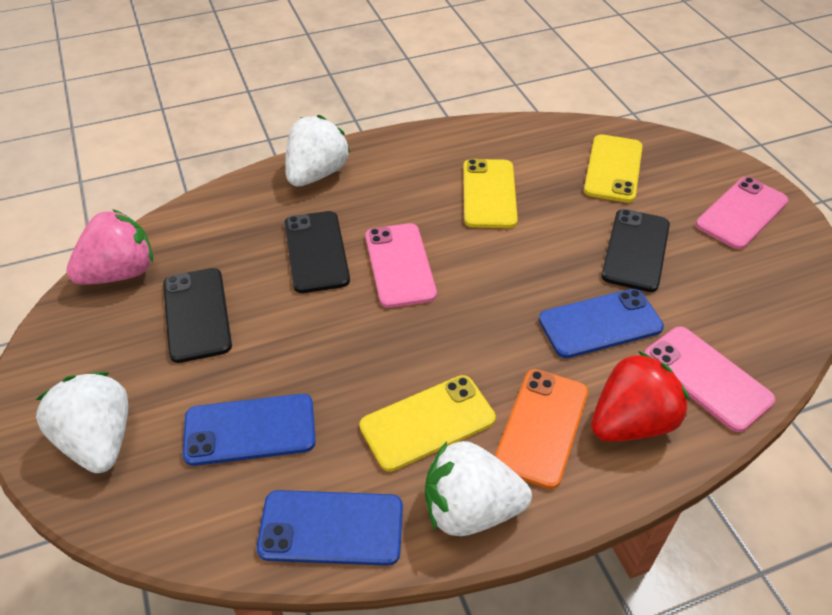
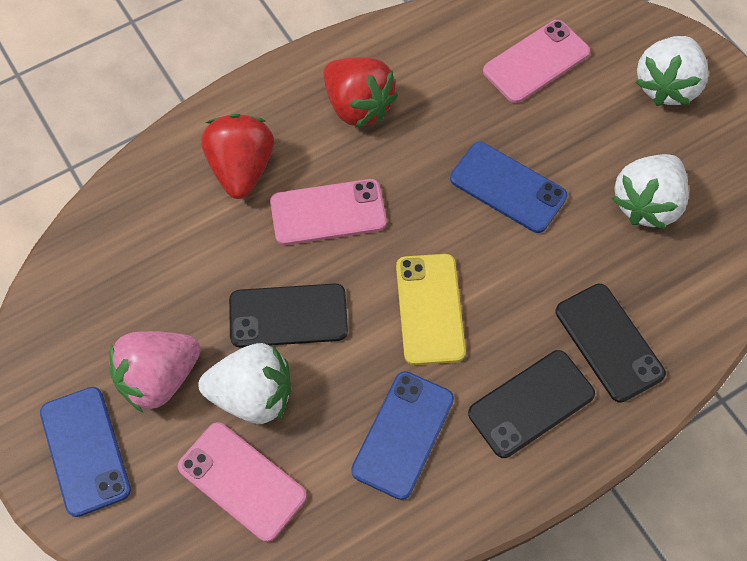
orange phone: [495,369,588,489] = 1 -> none = 0
red strawberry: [591,351,689,441] = 1 -> [202,114,274,199] [323,57,398,128] = 2
yellow phone: [359,375,496,472] [463,159,518,228] [584,134,643,203] = 3 -> [396,254,466,365] = 1

